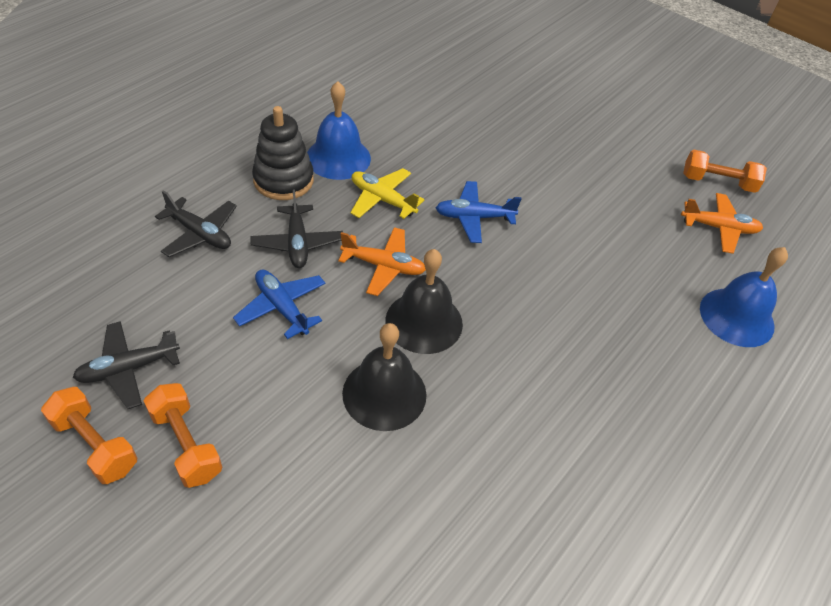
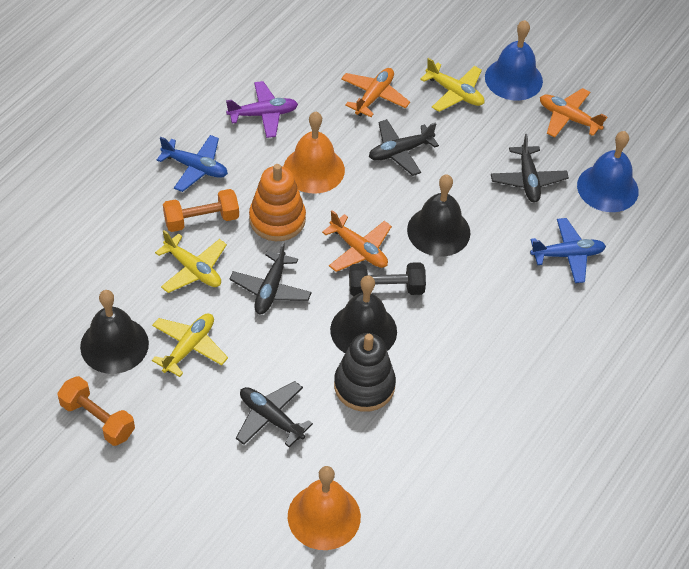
black bell: [342,323,427,431] [385,249,463,354] = 2 -> [80,290,149,374] [330,275,397,353] [407,174,470,257] = 3
black dumbbell: none = 0 -> [349,262,426,296] = 1
black plane: [73,321,180,409] [155,190,237,257] [250,189,343,268] = 3 -> [230,242,312,314] [236,381,313,447] [369,119,439,176] [491,134,569,203] = 4
orange bell: none = 0 -> [283,112,345,193] [288,466,361,550] = 2
orange dumbbell: [41,387,137,484] [144,383,222,488] [683,150,767,193] = 3 -> [57,376,135,446] [163,189,239,232] = 2
orange plane: [338,227,426,296] [681,193,763,254] = 2 -> [322,210,392,272] [341,68,410,117] [540,88,607,137] = 3
orange stacking toy: none = 0 -> [249,164,306,241] = 1
purple plane: none = 0 -> [226,81,298,138] = 1
yellow plane: [350,168,425,219] = 1 -> [152,313,228,377] [155,230,227,293] [420,58,484,112] = 3

